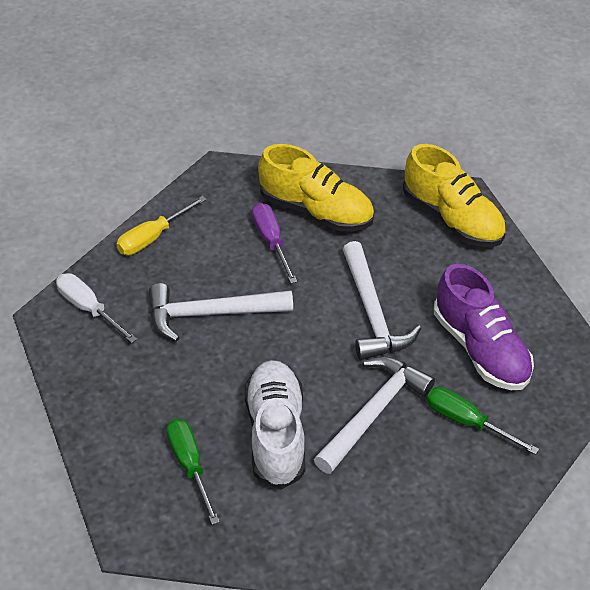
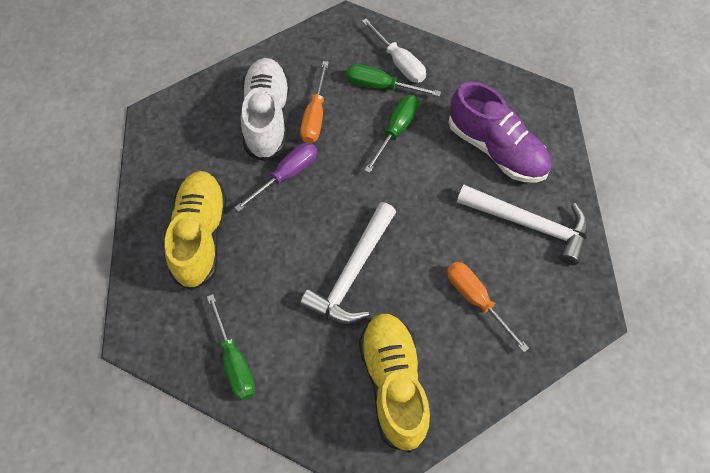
green screwdriver: [167,419,220,525] [427,387,539,455] = 2 -> [207,294,255,400] [346,64,441,97] [364,95,419,173] = 3
orange screwdriver: none = 0 -> [300,61,329,143] [447,262,529,352] = 2
white hammer: [149,283,293,342] [314,357,435,474] [343,241,421,360] = 3 -> [300,202,396,324] [457,185,588,265] = 2
yellow screwdriver: [116,196,207,255] = 1 -> none = 0

